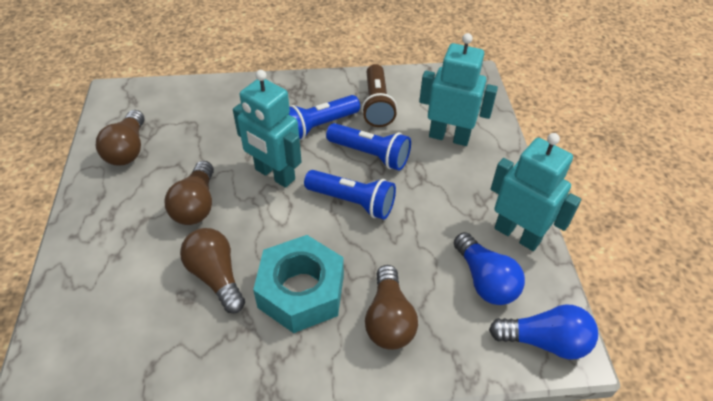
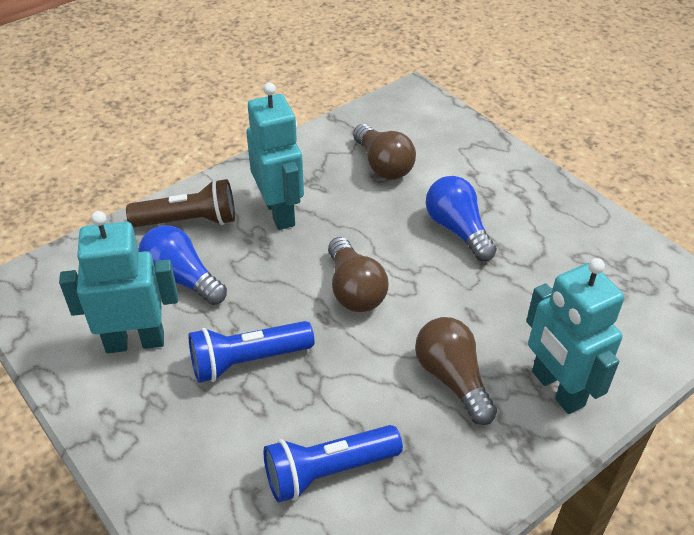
blue flashlight: [289,95,360,140] [304,170,396,220] [326,123,411,171] = 3 -> [189,321,315,383] [264,425,403,503] = 2
brown light bulb: [96,110,144,165] [165,161,214,225] [180,228,245,313] [365,265,418,350] = 4 -> [328,237,388,312] [353,124,416,180] [415,317,497,425] = 3
turquoise nut: [253,235,344,333] = 1 -> none = 0

